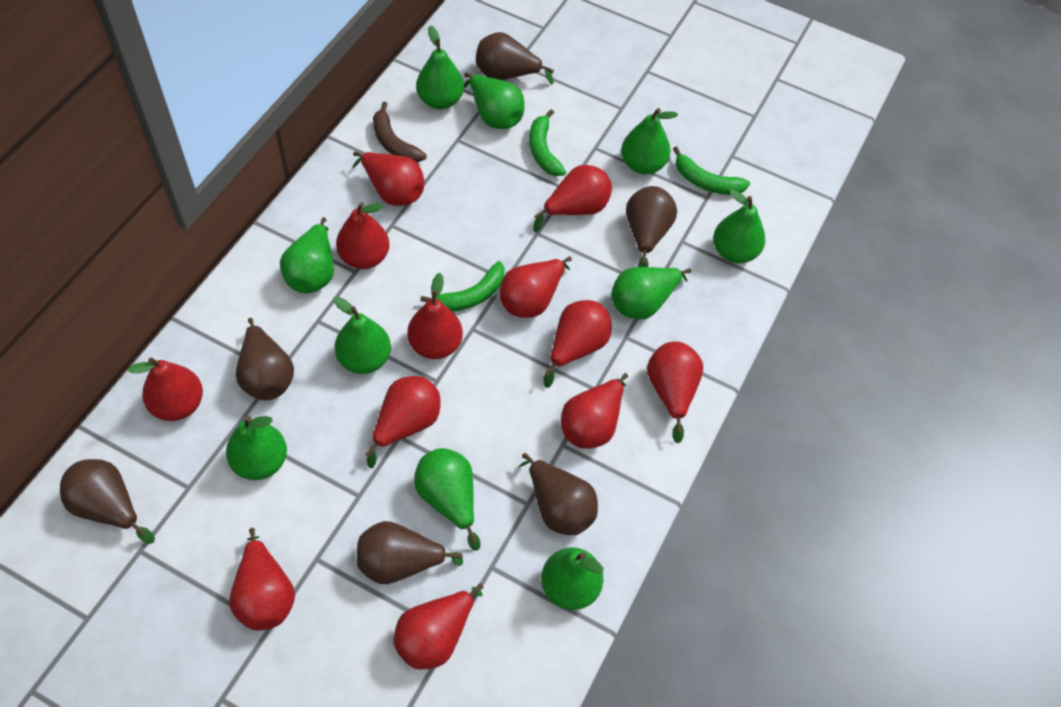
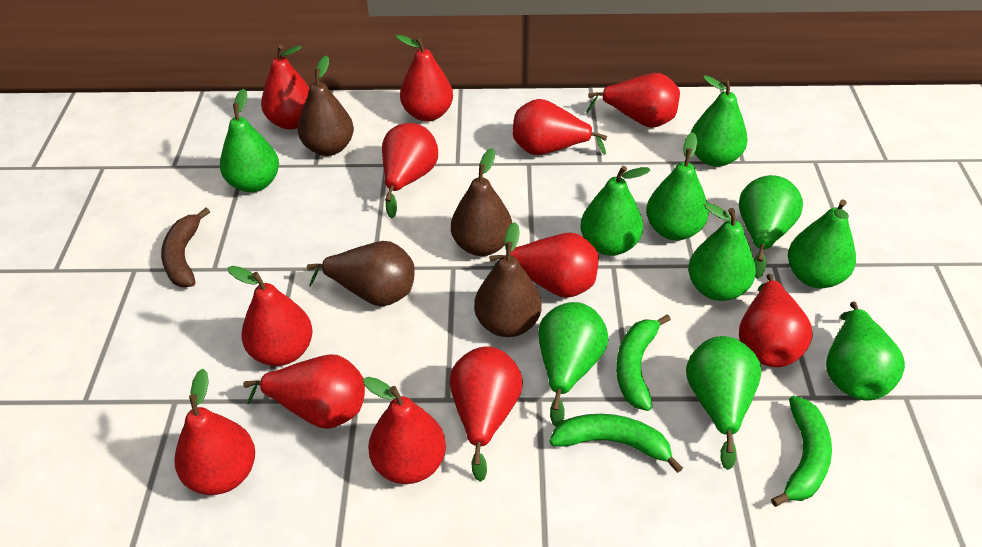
brown pear: [60,459,155,544] [236,318,294,400] [357,521,463,584] [476,32,554,85] [519,453,598,535] [626,186,677,267] = 6 -> [298,55,354,156] [307,241,415,306] [451,148,512,256] [474,222,542,337] = 4

